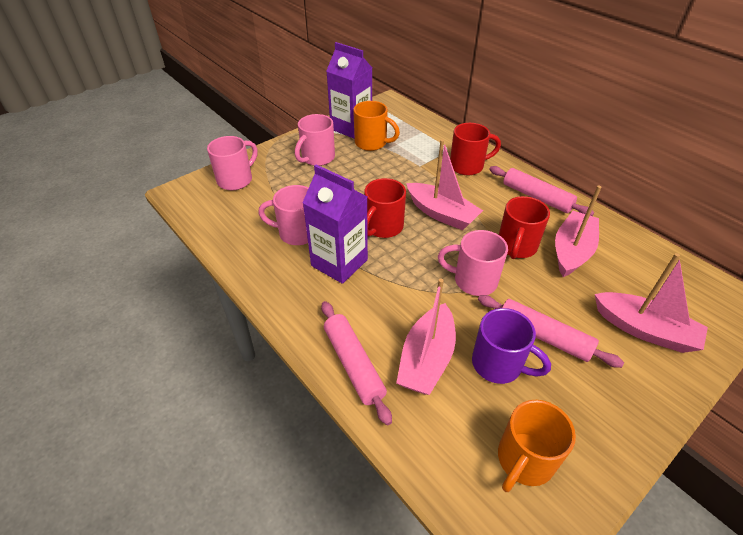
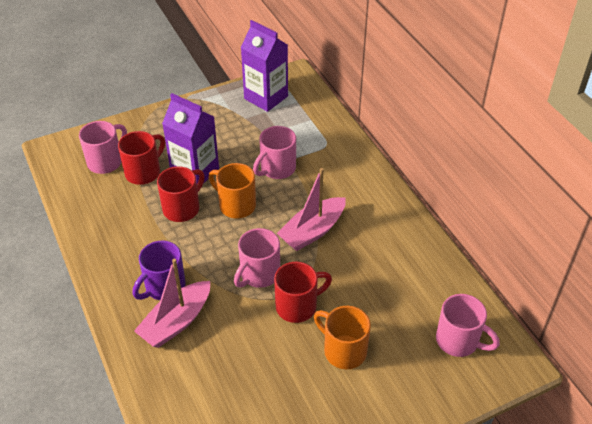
pink boat: [396,278,456,395] [406,139,483,230] [555,185,601,277] [595,253,708,353] = 4 -> [134,259,210,348] [277,168,346,251] = 2
pink rolling pin: [321,301,392,425] [478,295,624,368] [489,166,594,216] = 3 -> none = 0

